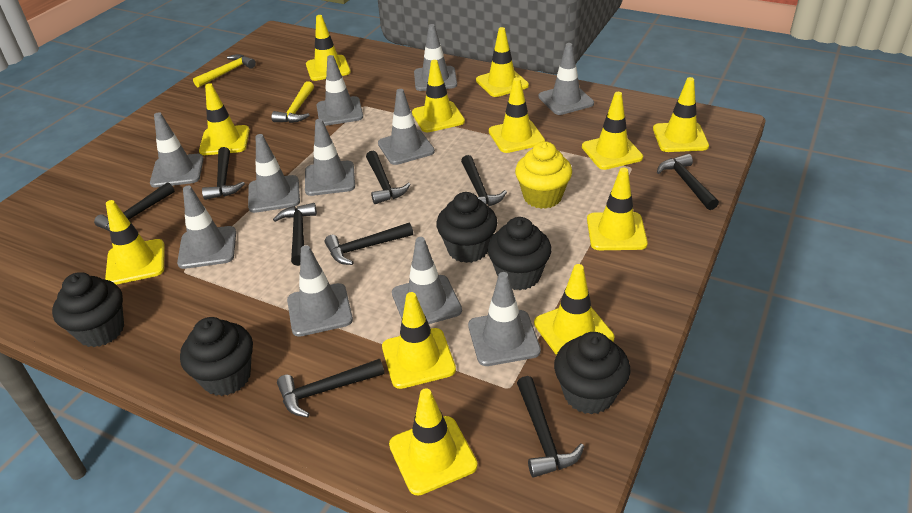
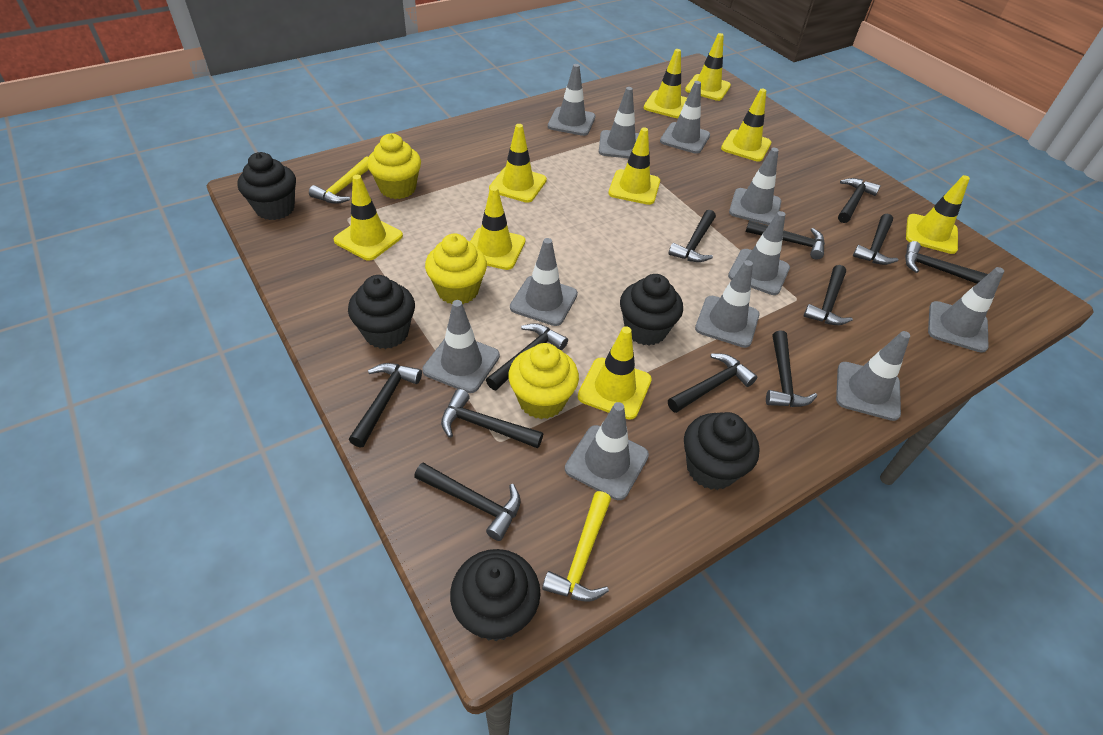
black hammer: [94,182,175,232] [202,147,245,200] [273,203,317,266] [277,359,385,417] [325,223,413,265] [366,151,411,204] [461,155,507,206] [517,376,584,478] [657,154,719,210] = 9 -> [349,363,422,448] [414,463,521,541] [441,389,543,448] [486,323,568,390] [668,210,716,262] [668,353,757,413] [746,220,825,260] [766,330,817,407] [804,265,853,325] [838,178,881,223] [853,214,898,265] [905,241,988,284] = 12
yellow cupcake: [515,141,572,209] = 1 -> [367,133,421,199] [425,234,487,304] [508,343,579,419] = 3
yellow traffic cone: [105,200,165,285] [199,83,250,155] [306,15,351,81] [382,292,456,389] [389,388,478,496] [412,60,465,132] [476,27,529,97] [489,77,545,153] [534,264,614,355] [582,92,643,170] [587,168,648,250] [653,77,709,152] = 12 -> [334,175,403,261] [470,186,525,270] [489,124,547,203] [578,326,652,420] [608,128,660,205] [644,49,687,118] [685,33,731,101] [721,89,771,161] [906,175,970,254] = 9

